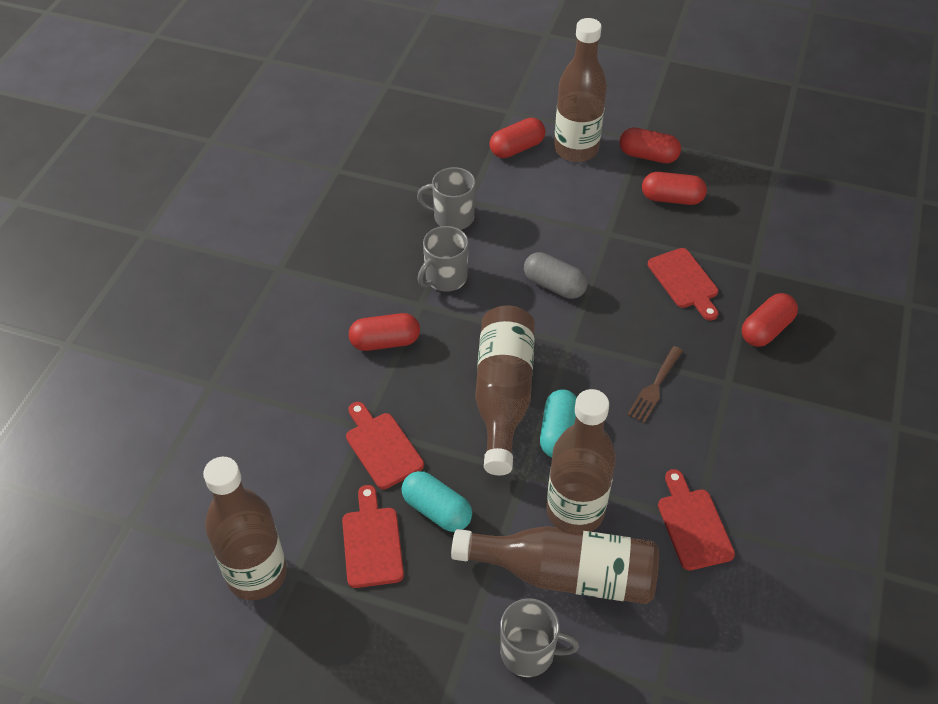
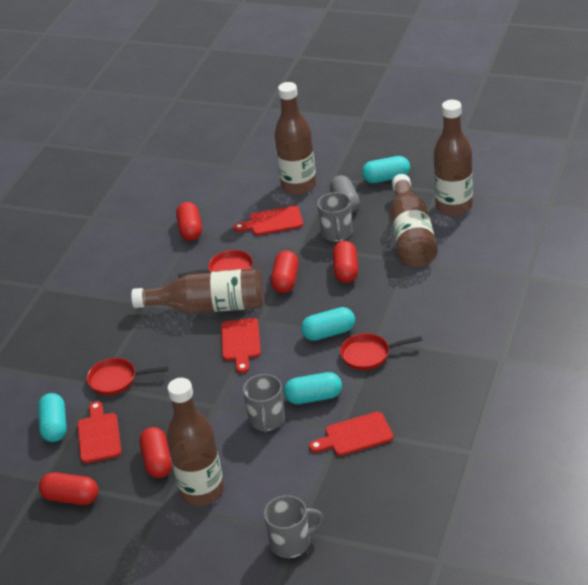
brown fork: [627,346,683,423] = 1 -> none = 0
red pan: none = 0 -> [87,358,168,395] [178,250,253,278] [340,333,422,370] = 3
turquoise capsule: [402,471,472,532] [540,389,577,458] = 2 -> [38,393,67,442] [284,372,342,404] [301,307,355,341] [362,156,410,183] = 4

